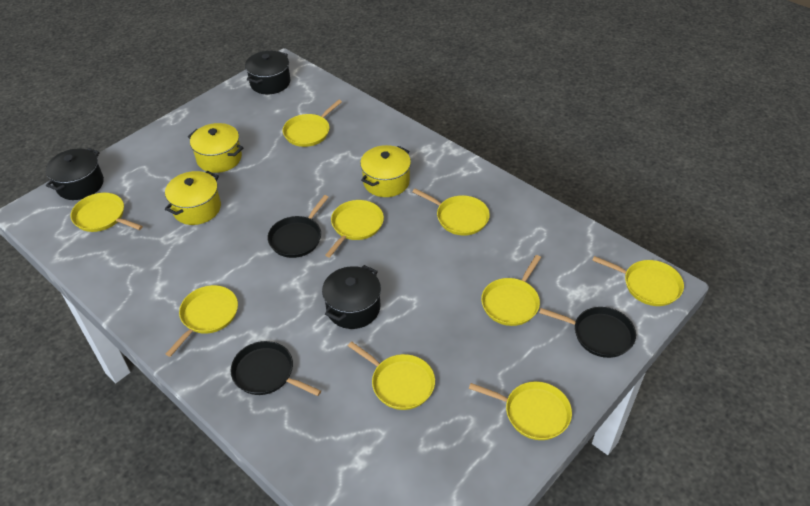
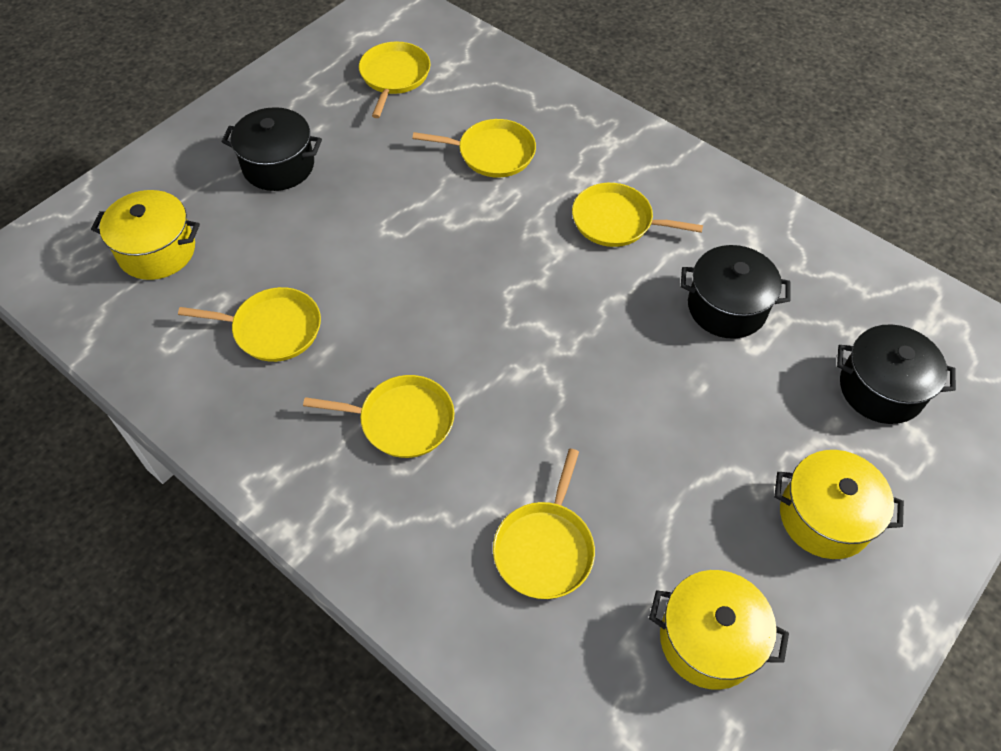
black pan: [231,341,321,396] [267,195,329,258] [539,307,636,358] = 3 -> none = 0
yellow pan: [71,193,143,232] [166,285,238,357] [283,100,342,147] [325,200,384,258] [348,341,435,410] [412,189,490,236] [469,381,572,440] [481,255,541,326] [592,256,684,306] = 9 -> [178,287,321,362] [303,375,454,458] [359,41,431,118] [412,119,536,178] [493,449,595,599] [572,183,703,247] = 6

